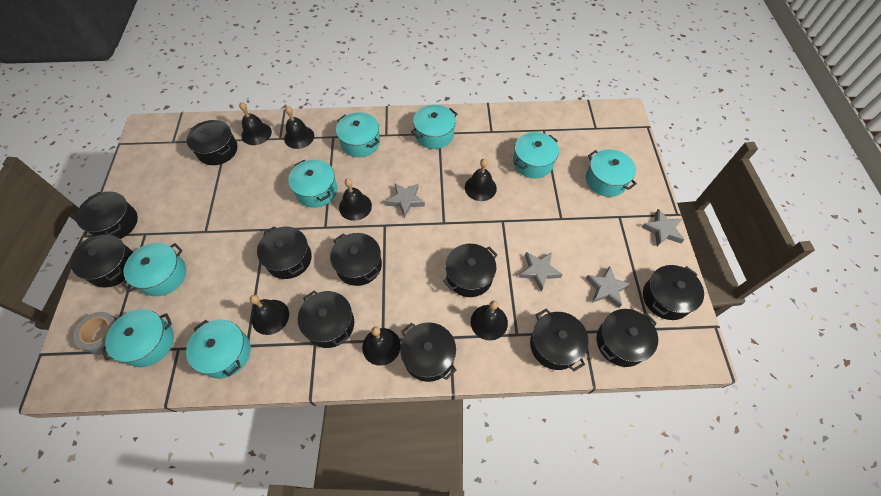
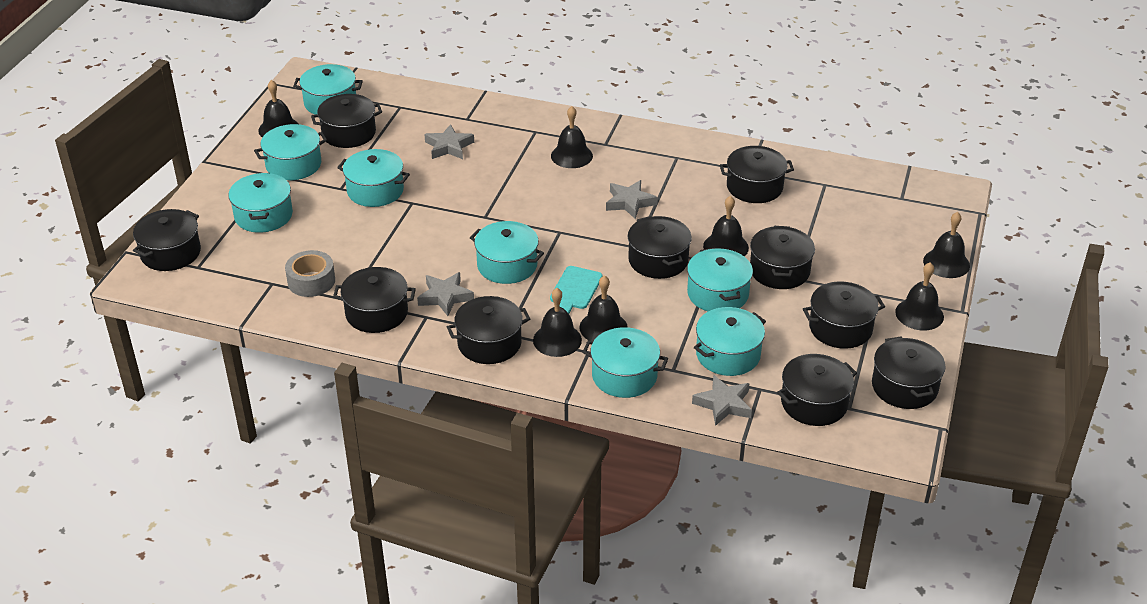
black pot: [71,234,133,288] [76,191,138,239] [187,120,237,165] [257,226,312,279] [298,290,354,348] [330,233,382,286] [400,322,456,382] [443,244,497,297] [530,308,589,371] [596,309,658,367] [643,265,704,320] = 11 -> [133,209,201,271] [311,94,382,148] [333,267,416,333] [447,296,530,364] [628,216,692,279] [720,146,794,203] [750,226,815,289] [777,354,857,426] [803,281,885,349] [872,337,946,409] = 10
turquoise cutting board: none = 0 -> [550,266,603,314] = 1

